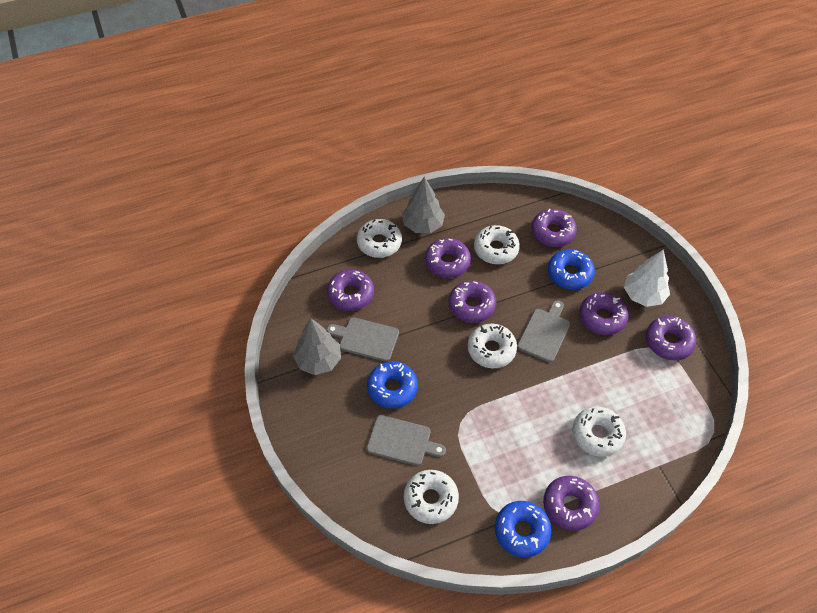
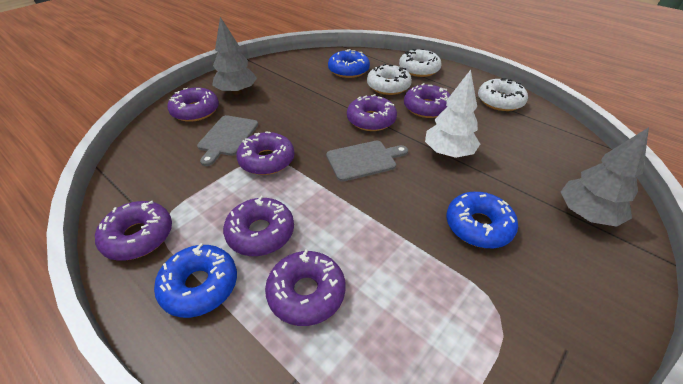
grey cutting board: [327,317,399,361] [367,415,446,466] [517,300,570,362] = 3 -> [197,115,258,166] [326,141,408,182] = 2
white donut: [357,219,402,258] [404,470,459,524] [468,324,517,368] [474,225,520,264] [573,407,626,457] = 5 -> [367,64,412,95] [399,48,441,77] [478,78,528,111] = 3

